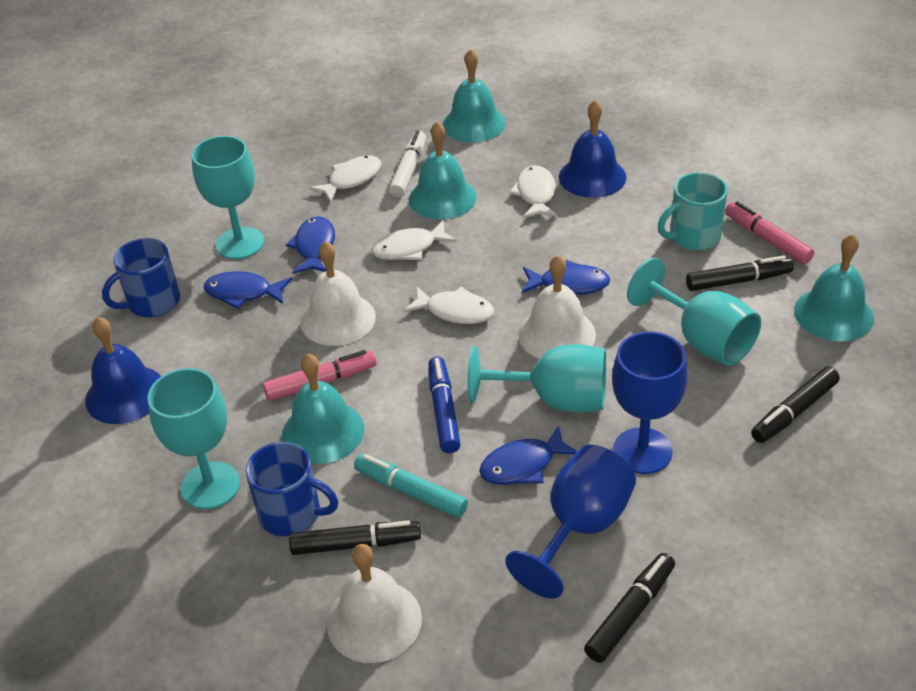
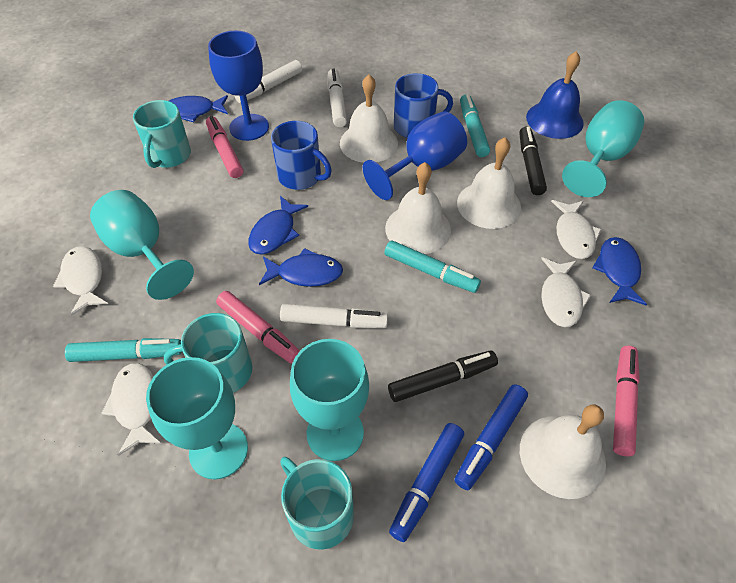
black marker: [289,520,421,555] [584,553,675,663] [686,255,794,291] [751,367,840,443] = 4 -> [388,351,498,402] [519,126,547,195] = 2
blue bell: [85,317,161,424] [559,100,626,198] = 2 -> [526,51,584,139] = 1
blue marker: [428,357,461,453] = 1 -> [389,423,464,542] [455,384,528,490] = 2
pink marker: [263,350,377,401] [725,201,814,264] = 2 -> [206,116,243,178] [216,291,300,364] [613,346,640,456] = 3
turquoise bell: [282,354,364,464] [409,121,477,220] [443,49,506,143] [794,234,874,342] = 4 -> none = 0
turquoise marker: [354,454,468,518] = 1 -> [65,338,182,362] [384,240,481,293] [460,94,490,157] = 3
turquoise mug: [658,172,728,251] = 1 -> [133,100,191,168] [164,313,253,393] [280,457,354,550] = 3
white bell: [301,241,376,346] [327,544,422,663] [518,255,596,359] = 3 -> [340,75,398,163] [385,162,451,254] [457,137,521,229] [520,404,606,499] = 4
white marker: [389,130,426,197] = 1 -> [234,60,302,103] [280,304,388,328] [328,68,347,127] = 3

